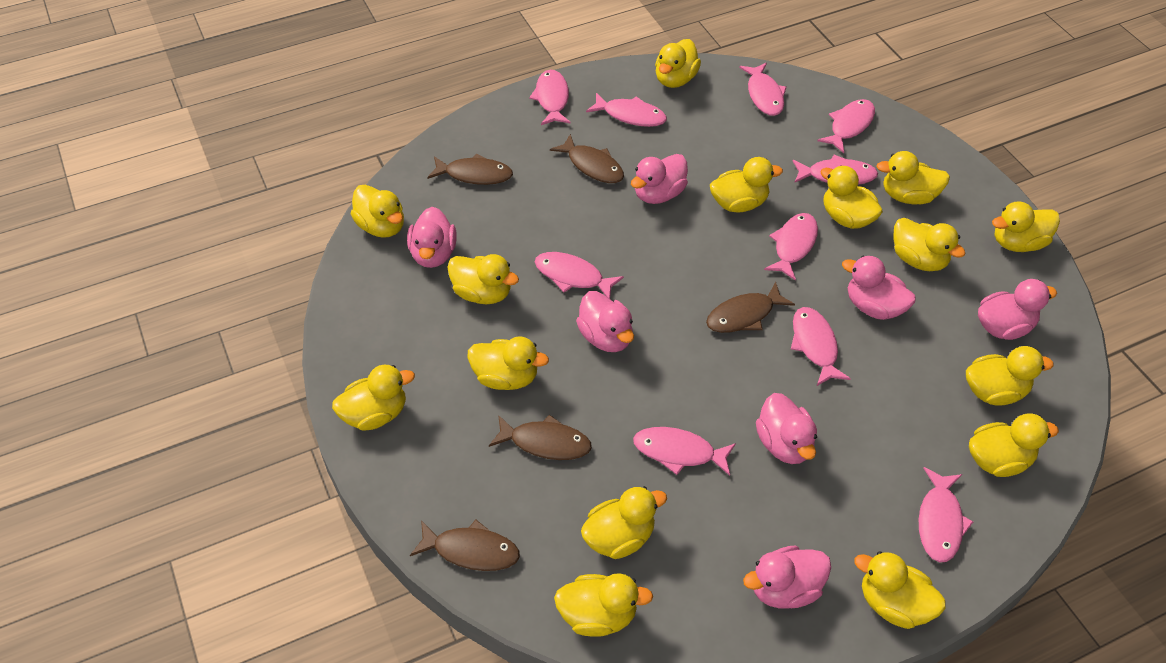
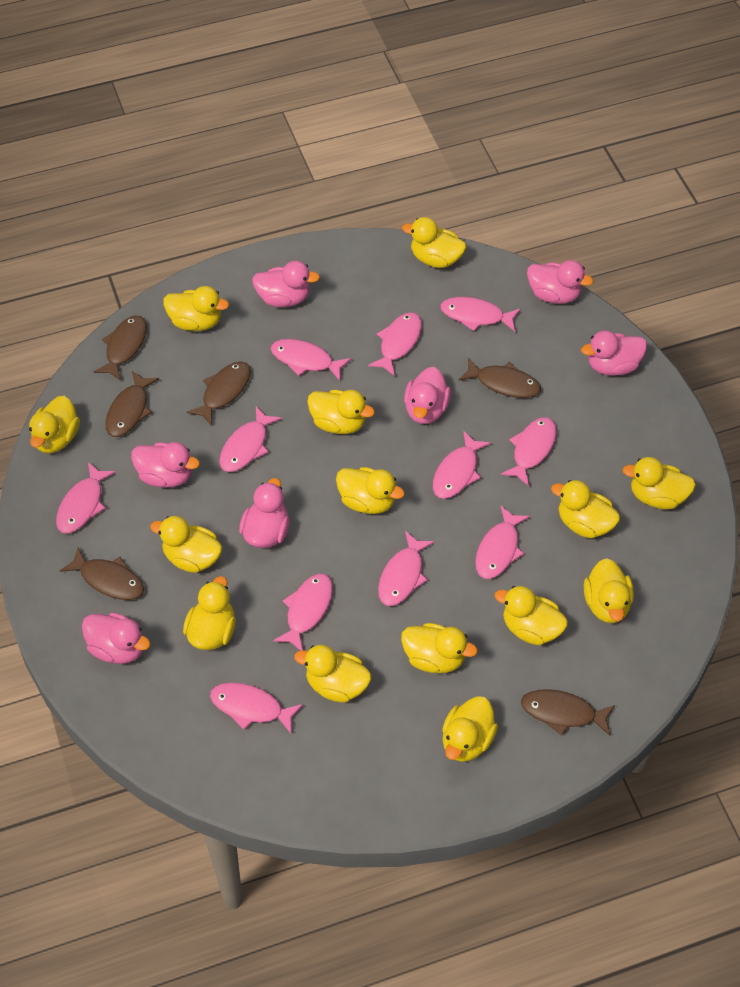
brown fish: [410,520,520,571] [427,153,513,185] [489,414,592,460] [550,134,624,183] [706,282,795,333] = 5 -> [60,547,144,600] [94,316,147,381] [105,371,159,437] [187,361,251,426] [458,358,541,398] [521,689,615,736] = 6
pink fish: [529,70,571,125] [535,252,624,299] [586,93,667,127] [633,427,736,476] [739,63,787,116] [764,213,818,281] [791,307,851,386] [793,155,878,185] [817,99,875,153] [919,467,973,562] = 10 -> [56,462,116,533] [210,683,303,733] [219,406,282,472] [271,339,351,381] [273,574,333,651] [368,312,422,376] [378,531,435,606] [433,431,491,499] [440,297,521,331] [475,506,530,579] [501,417,557,486] = 11
yellow duck: [332,365,415,431] [351,185,404,238] [447,254,519,304] [468,336,549,390] [554,573,653,637] [581,486,667,559] [655,39,701,88] [710,157,783,212] [820,166,883,229] [854,551,946,629] [876,151,950,204] [893,218,966,271] [966,346,1054,406] [969,413,1059,477] [992,201,1060,252] = 15 -> [29,396,80,453] [150,516,222,573] [163,286,229,331] [183,576,236,650] [294,645,371,703] [307,390,375,434] [336,467,405,514] [401,623,477,673] [402,217,466,268] [442,696,498,762] [495,586,568,645] [551,480,620,538] [584,558,634,623] [622,457,696,509] = 14

